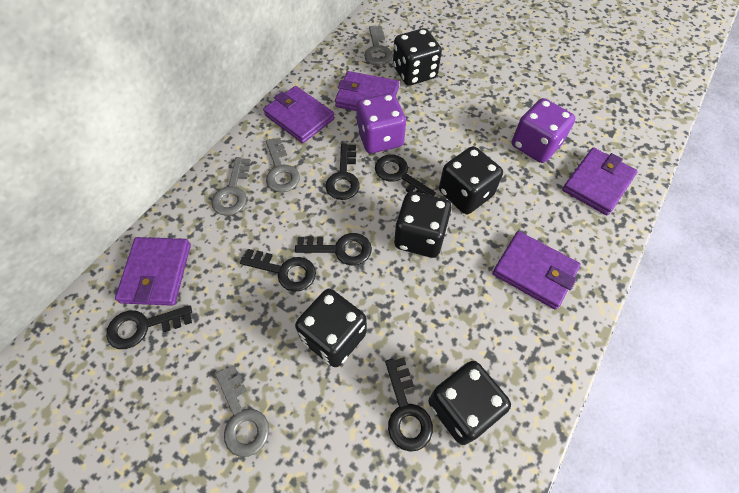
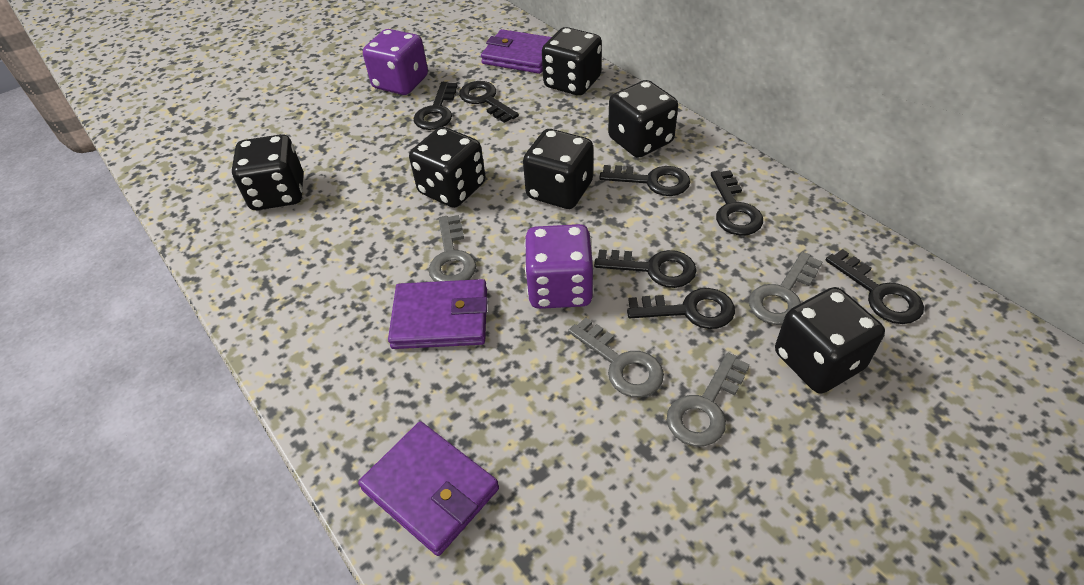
black dice: [295,289,367,367] [393,28,442,86] [394,191,452,258] [429,361,511,445] [439,146,503,214] = 5 -> [232,134,303,210] [409,127,485,208] [523,129,593,209] [542,27,602,96] [608,80,678,158] [775,287,885,394] = 6
black key: [106,305,192,349] [240,249,316,292] [295,233,372,265] [325,143,360,200] [375,155,436,196] [385,358,433,452] = 6 -> [414,82,458,130] [459,81,519,123] [594,249,697,288] [599,165,690,196] [627,288,735,329] [711,170,763,235] [826,249,924,324] = 7
purple wallet: [115,237,191,306] [263,86,335,143] [335,71,399,111] [492,231,581,310] [562,148,638,215] = 5 -> [358,422,499,556] [388,279,488,349] [481,29,552,74] = 3

